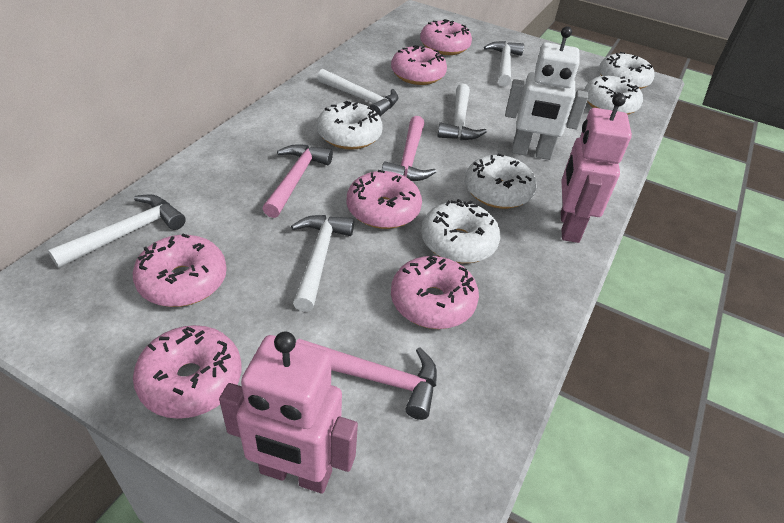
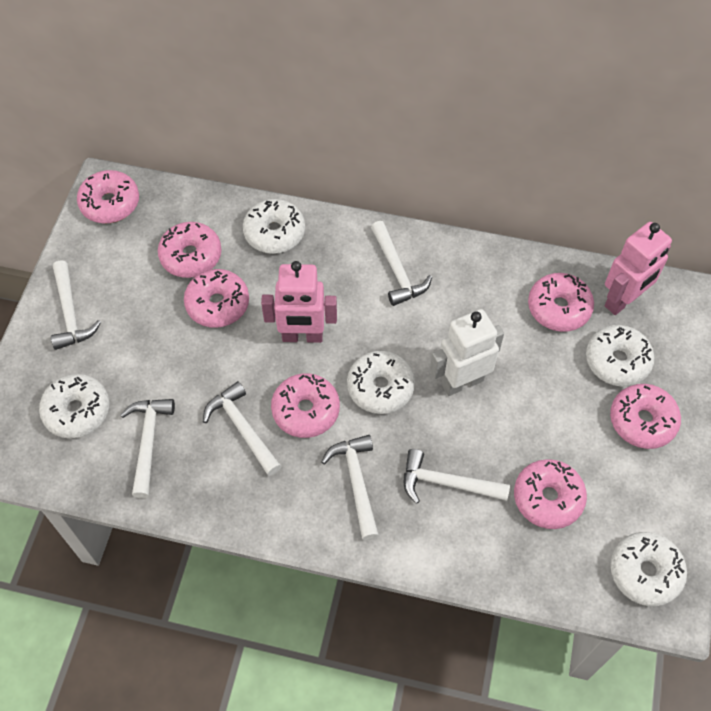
pink donut: [133,234,227,307] [133,325,241,419] [347,170,422,229] [391,45,447,85] [391,256,479,329] [420,19,472,55] = 6 -> [77,170,139,224] [158,222,222,278] [184,269,249,328] [271,373,340,438] [514,459,587,529] [528,273,594,332] [610,384,681,449] = 7
pink hammer: [262,144,333,218] [296,339,437,420] [382,116,436,181] = 3 -> none = 0
white hammer: [48,195,186,268] [291,215,354,312] [317,69,398,116] [437,84,487,140] [484,41,524,87] = 5 -> [51,260,101,350] [120,399,175,498] [203,381,281,476] [321,435,379,540] [371,221,432,306] [404,449,510,504] = 6

